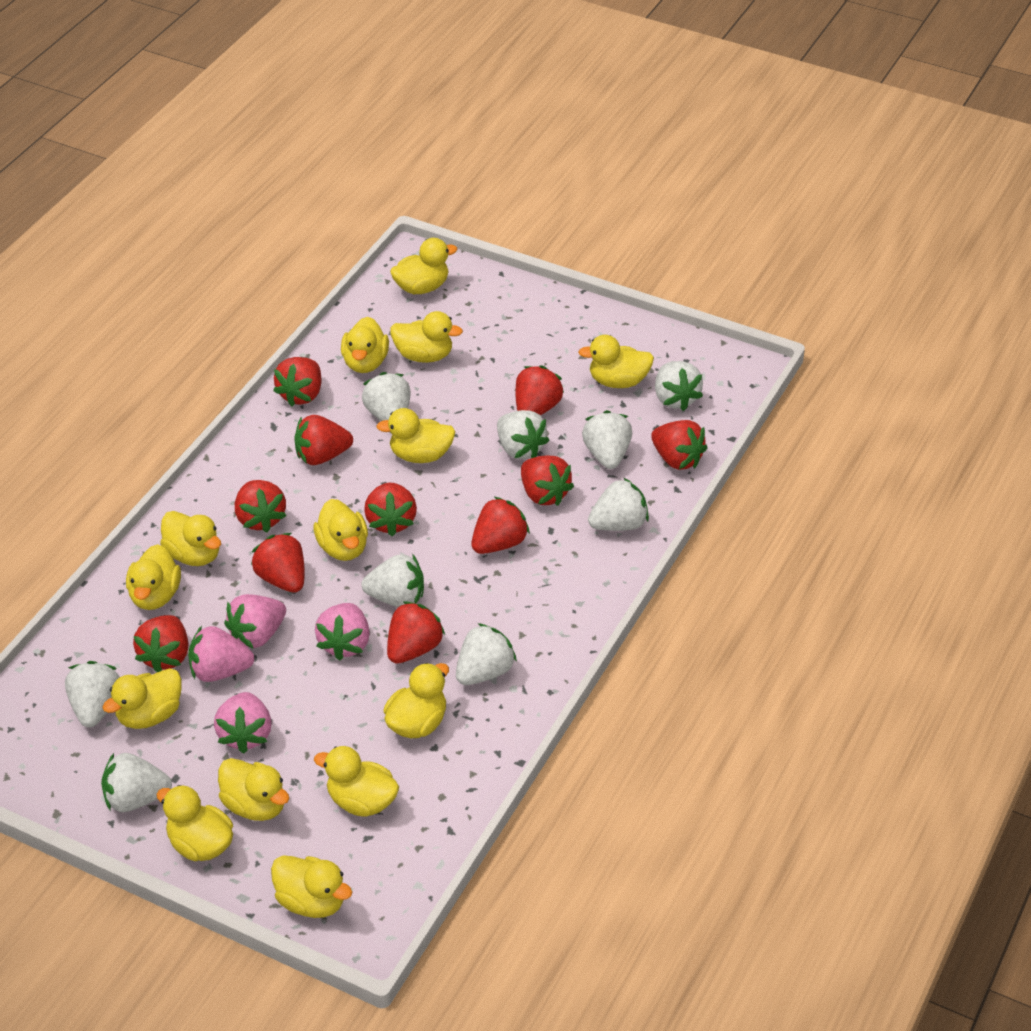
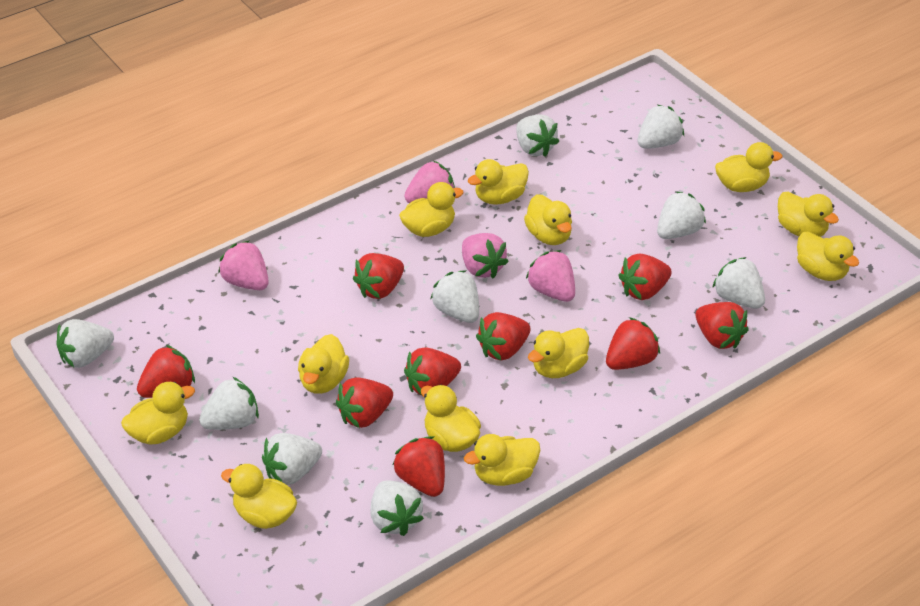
red strawberry: [133,615,189,672] [235,480,286,532] [251,533,305,593] [273,357,321,406] [294,415,353,465] [364,483,417,537] [387,601,445,664] [471,497,530,554] [515,365,564,415] [521,456,574,506] [651,420,708,470] = 11 -> [137,345,195,398] [336,378,393,428] [353,253,404,299] [393,436,445,497] [404,347,461,395] [476,312,531,360] [606,317,660,370] [618,253,672,300] [696,302,749,349] = 9
yellow duck: [102,668,181,729] [126,544,181,610] [157,785,233,861] [160,511,221,566] [218,758,289,821] [271,855,352,918] [313,499,368,561] [314,746,399,817] [341,317,389,373] [376,408,456,463] [384,663,449,738] [390,238,457,294] [390,311,463,363] [578,335,654,388] = 14 -> [121,382,195,444] [221,464,297,529] [298,334,349,394] [399,182,464,237] [421,385,481,452] [464,434,540,486] [468,159,529,205] [524,194,572,245] [528,328,589,378] [715,142,783,192] [778,192,839,237] [797,231,859,281] = 12

